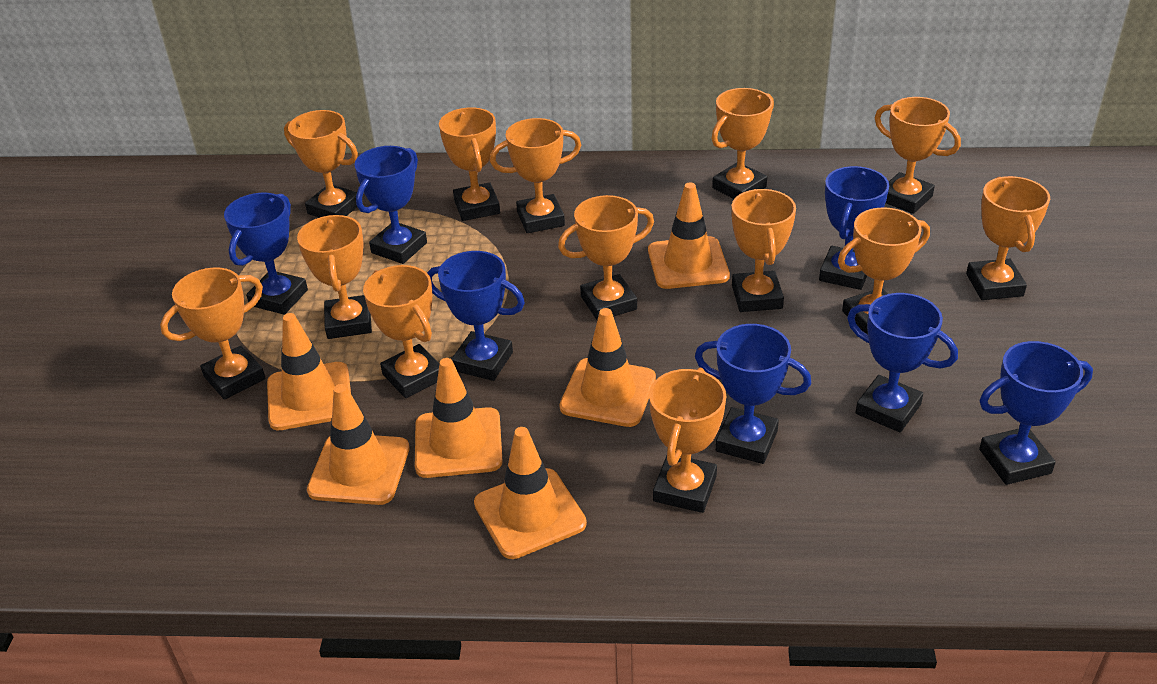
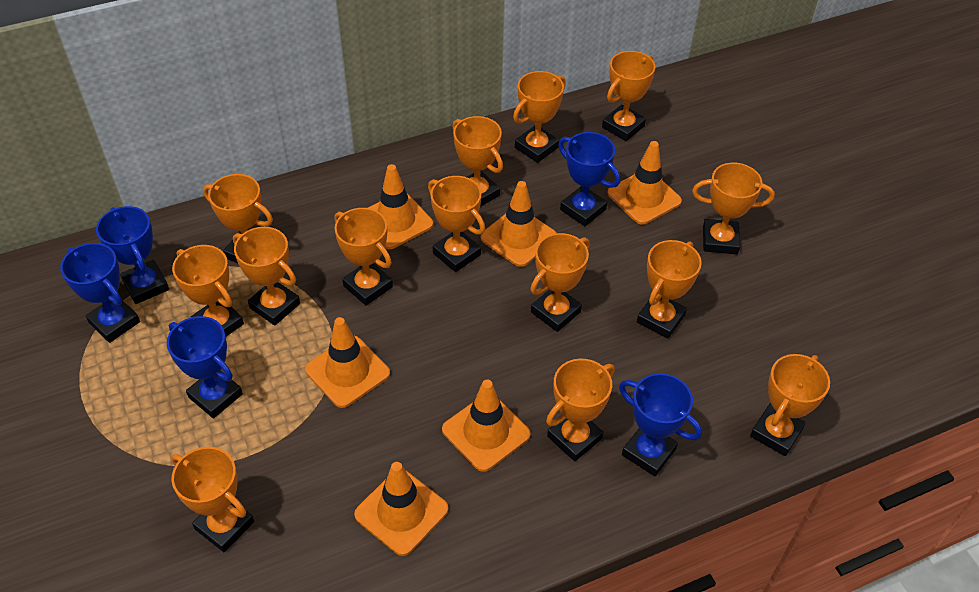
blue trophy: [224,193,308,315] [355,146,427,264] [427,251,525,381] [695,324,811,464] [819,166,890,290] [847,293,958,433] [979,341,1093,485] = 7 -> [60,243,140,343] [96,206,169,304] [167,316,243,418] [559,132,620,226] [619,373,702,476] = 5
orange trophy: [160,267,265,400] [284,110,358,218] [297,215,372,339] [363,265,440,398] [439,107,500,221] [490,118,581,233] [558,195,654,320] [649,368,726,513] [711,88,774,199] [732,189,796,312] [838,207,930,334] [875,97,961,214] [966,176,1050,300] = 13 -> [171,447,254,552] [172,245,244,337] [203,174,273,263] [233,227,300,325] [334,208,393,306] [428,176,485,272] [453,116,503,207] [513,71,566,163] [530,233,590,332] [546,358,615,461] [602,51,656,141] [637,240,702,339] [692,163,775,254] [750,354,830,456] = 14

